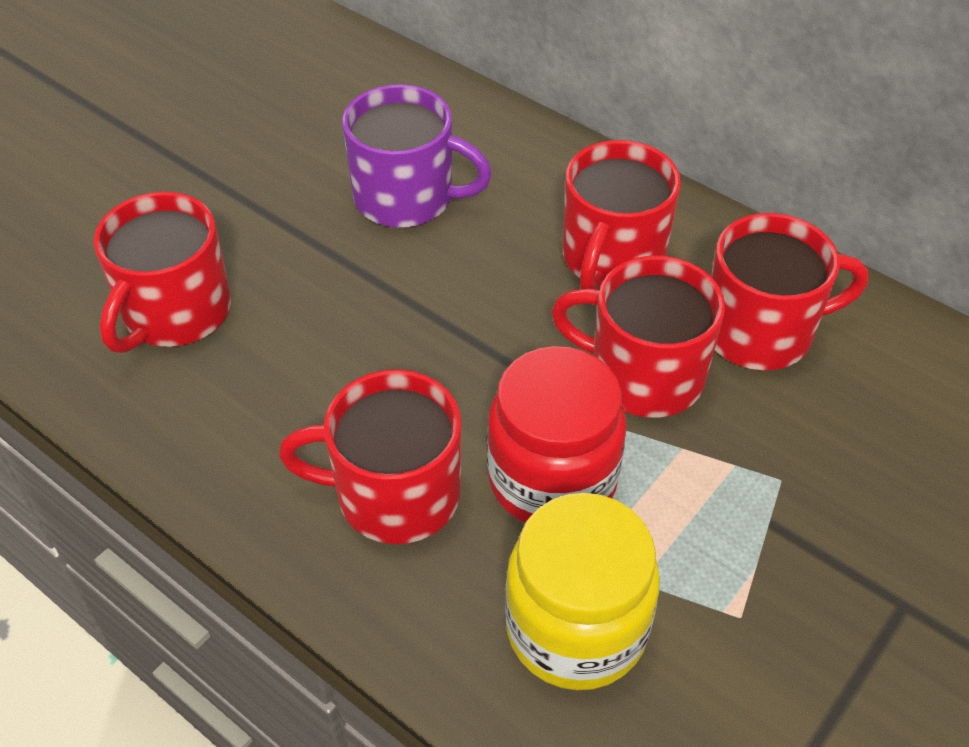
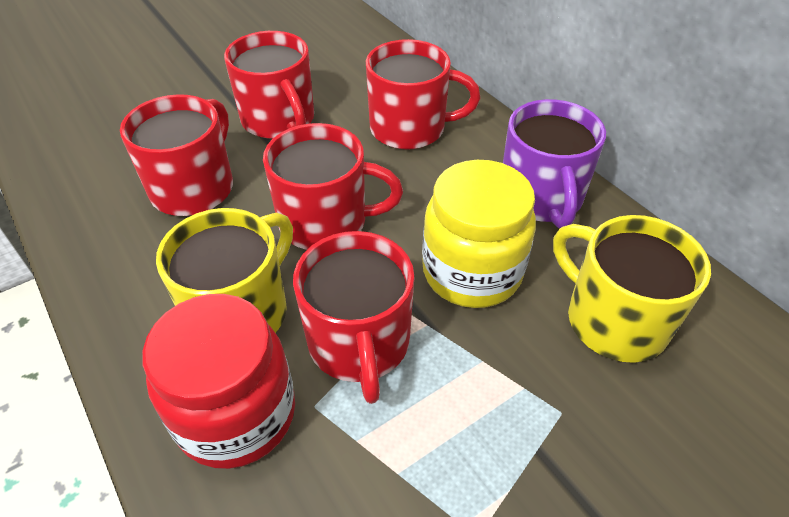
yellow mug: none = 0 -> [156,208,293,333] [553,215,711,363] = 2

